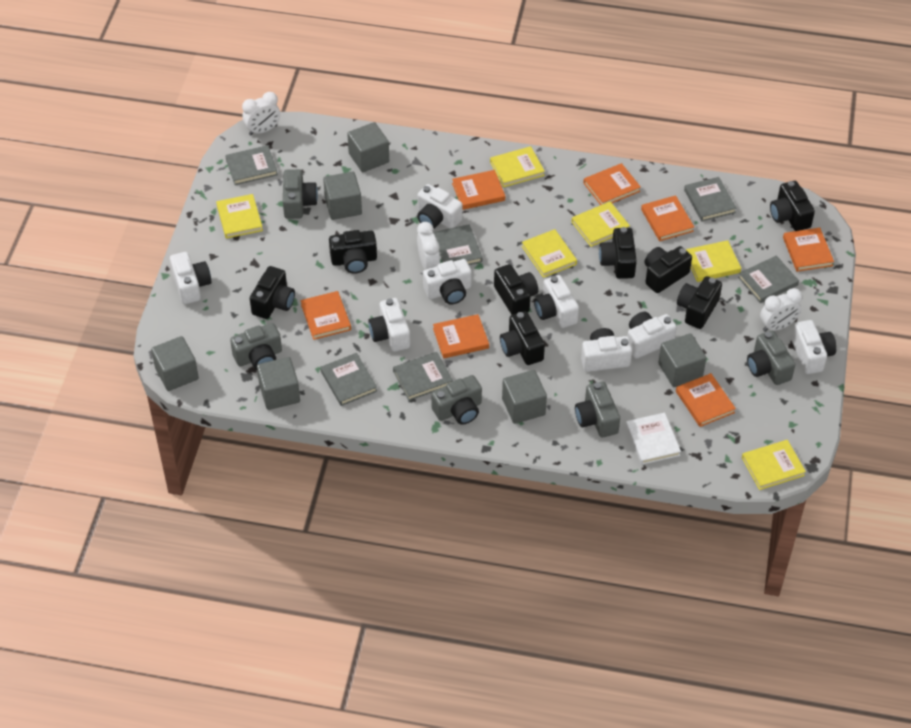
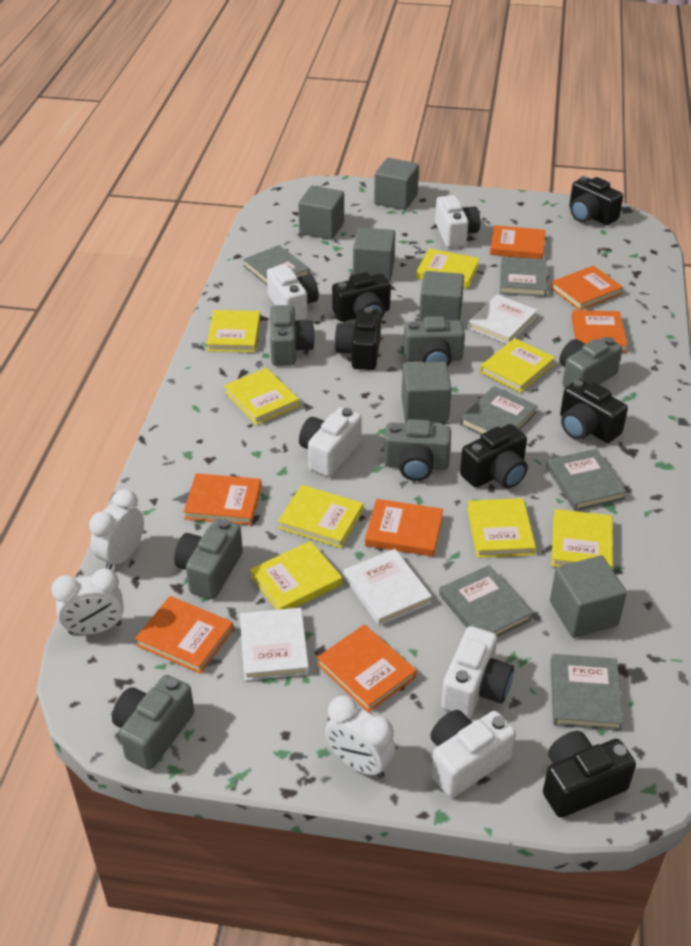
black camera: [250,266,295,319] [329,230,377,274] [494,264,538,315] [500,311,545,365] [599,227,637,279] [644,246,692,293] [677,276,722,329] [770,181,815,231] = 8 -> [332,272,391,322] [334,307,381,370] [460,424,528,489] [543,731,636,818] [560,379,628,443] [569,176,623,225] = 6
grey camera: [230,323,282,370] [283,169,318,219] [431,375,482,425] [575,381,620,437] [747,330,796,385] = 5 -> [112,675,194,770] [174,519,243,599] [270,305,315,366] [384,419,451,481] [403,316,465,367] [559,337,622,388] = 6
white book: [626,413,681,465] = 1 -> [240,608,309,681] [344,549,432,626] [468,295,538,344] = 3
white camera: [170,252,211,304] [368,298,410,352] [417,184,463,229] [423,259,472,304] [534,275,579,328] [581,328,632,372] [628,312,677,359] [791,320,837,374] = 8 -> [267,265,319,321] [299,407,362,477] [430,710,516,798] [435,195,480,248] [441,626,514,717] = 5
yellow book: [216,194,263,239] [490,146,545,187] [522,229,577,278] [572,202,630,247] [686,240,741,282] [742,440,806,490] = 6 -> [207,310,261,352] [224,368,299,425] [250,541,342,610] [278,485,363,548] [416,249,480,289] [467,498,536,558] [480,338,555,393] [551,509,613,568] = 8

